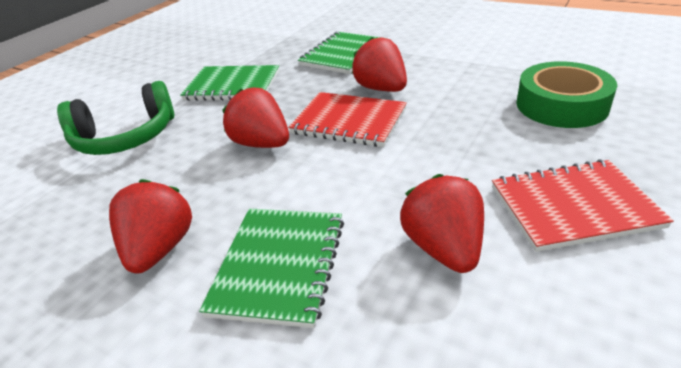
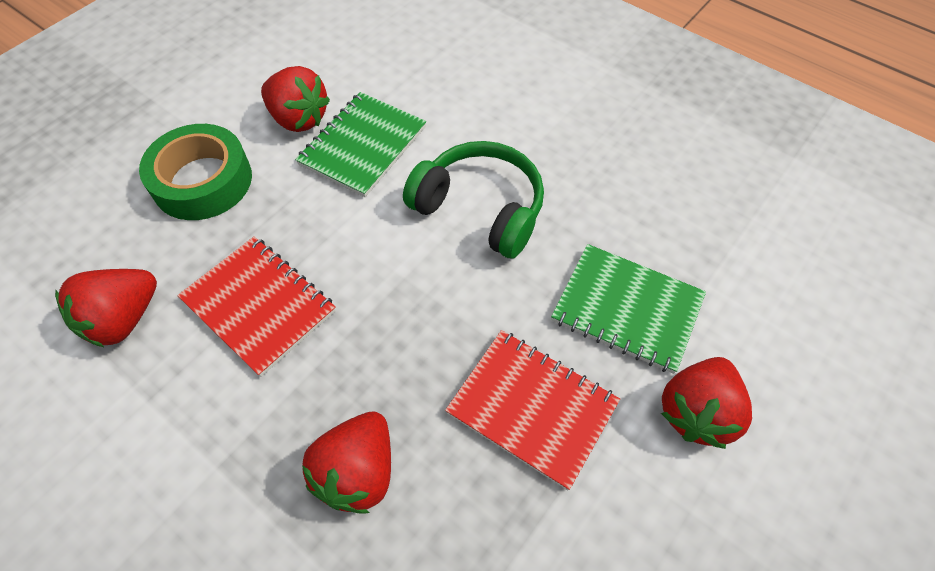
green notebook: [180,65,279,101] [199,208,344,328] [298,32,381,74] = 3 -> [295,92,426,197] [551,244,706,374] = 2

